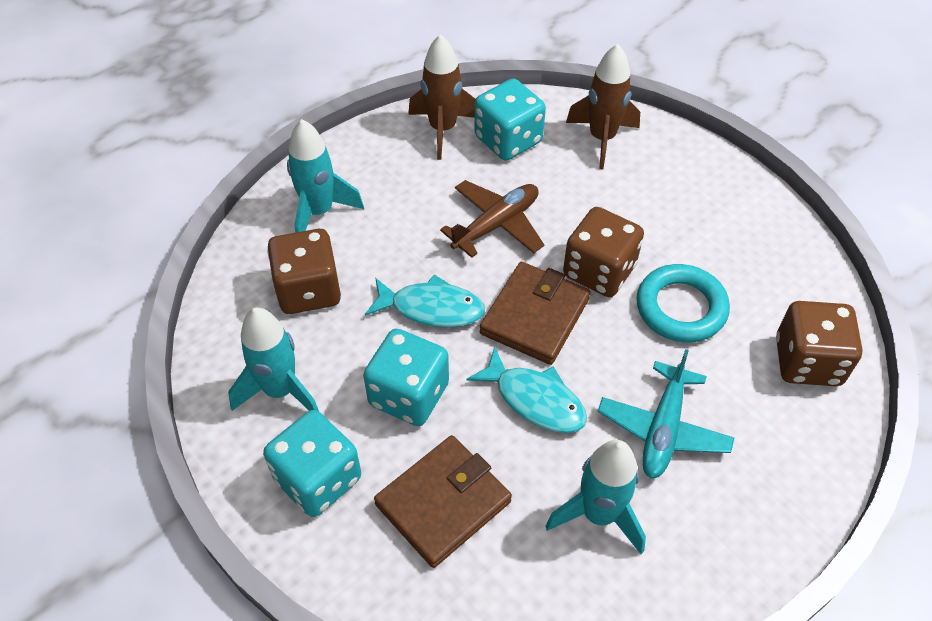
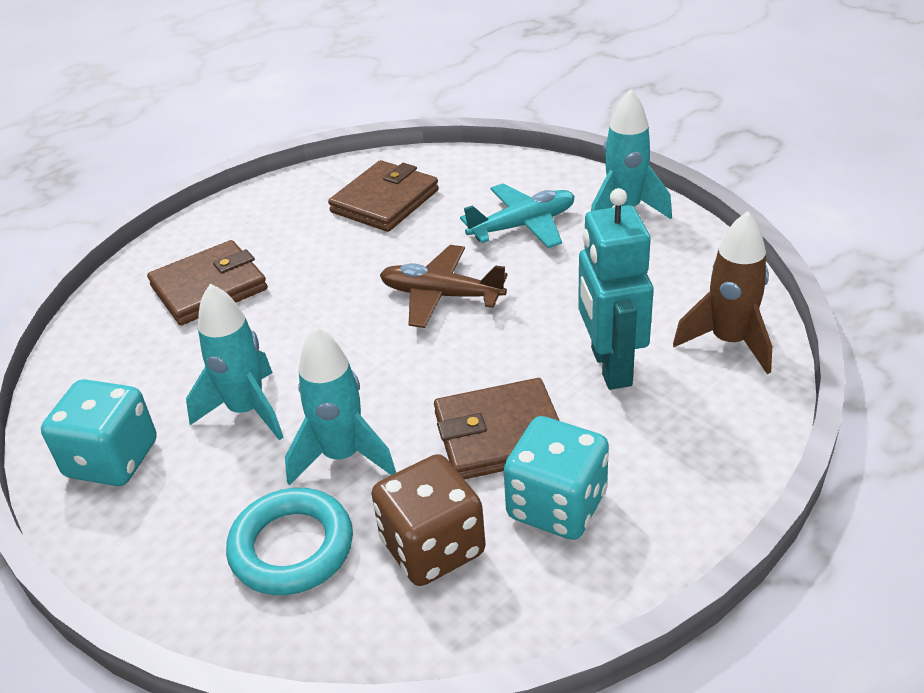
brown dice: [267,229,341,314] [563,207,644,297] [776,301,862,386] = 3 -> [371,454,485,586] = 1
brown rocket: [408,34,476,160] [566,44,640,169] = 2 -> [673,211,772,374] = 1
brown wallet: [374,435,512,568] [480,262,591,365] = 2 -> [147,240,268,325] [328,160,439,232] [434,378,560,480] = 3
turquoise dice: [263,410,361,517] [363,329,449,426] [475,79,546,161] = 3 -> [41,379,157,486] [504,416,609,540] = 2
turquoise fish: [365,274,485,328] [467,347,587,433] = 2 -> none = 0
turquoise robot: none = 0 -> [578,188,654,390] = 1

